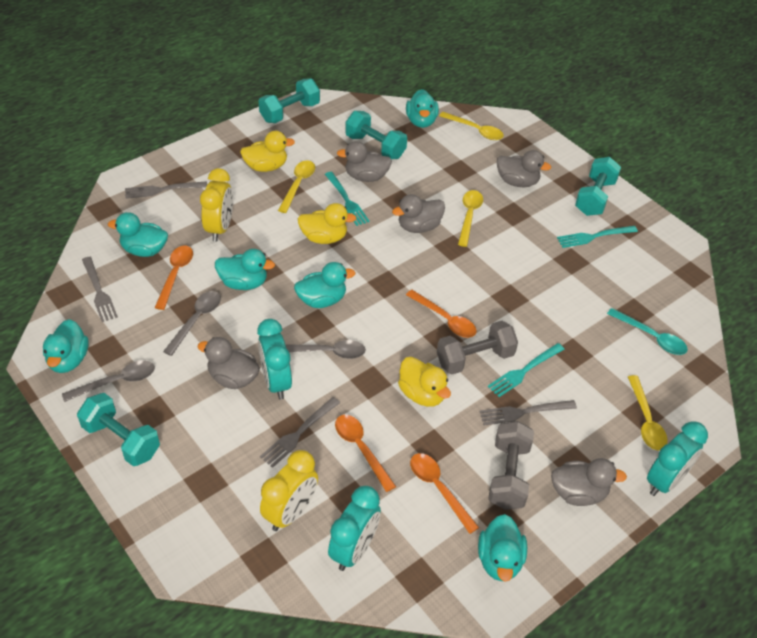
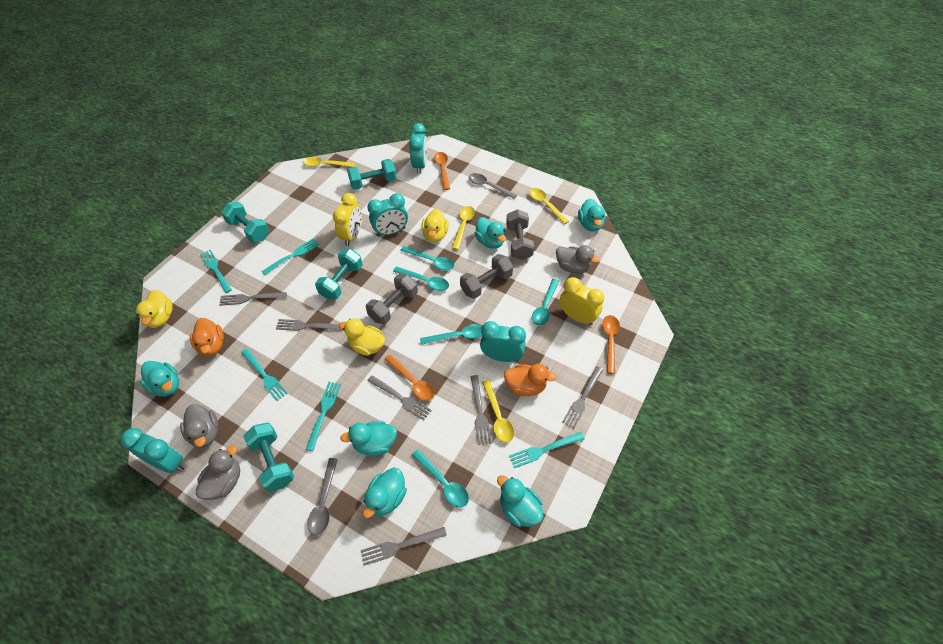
grey duck: [197,337,260,389] [337,141,392,182] [392,194,445,233] [497,150,551,187] [551,458,627,506] = 5 -> [180,404,218,448] [196,445,240,500] [556,245,600,274] = 3
grey dumbbell: [437,321,518,374] [488,421,534,510] = 2 -> [366,274,418,324] [460,254,513,299] [506,209,534,260] = 3
grey fork: [82,257,118,322] [125,181,207,199] [260,397,340,468] [479,400,577,426] = 4 -> [219,292,287,306] [276,319,344,331] [361,527,447,566] [367,375,432,420] [470,375,492,445] [562,366,603,428] = 6
grey spoon: [62,360,155,402] [163,291,221,356] [286,340,366,359] = 3 -> [307,458,338,536] [469,173,517,199] = 2
orange duck: none = 0 -> [190,318,224,357] [504,364,557,396] = 2
orange spoon: [155,246,193,310] [335,415,396,492] [406,290,477,338] [410,453,479,534] = 4 -> [385,354,435,401] [434,152,450,190] [602,315,620,374] = 3
turquoise clock: [257,319,292,400] [328,486,381,571] [647,421,708,496] = 3 -> [121,428,184,473] [367,193,408,237] [409,123,427,174] [480,321,526,362] = 4
turquoise fork: [325,172,370,226] [488,343,564,397] [557,226,638,248] = 3 -> [200,250,232,293] [241,348,288,401] [261,238,319,275] [306,382,341,451] [509,432,585,468] = 5
turquoise spoon: [607,308,688,355] = 1 -> [393,267,449,291] [400,246,454,270] [412,449,469,507] [420,324,482,345] [532,278,559,326] = 5

